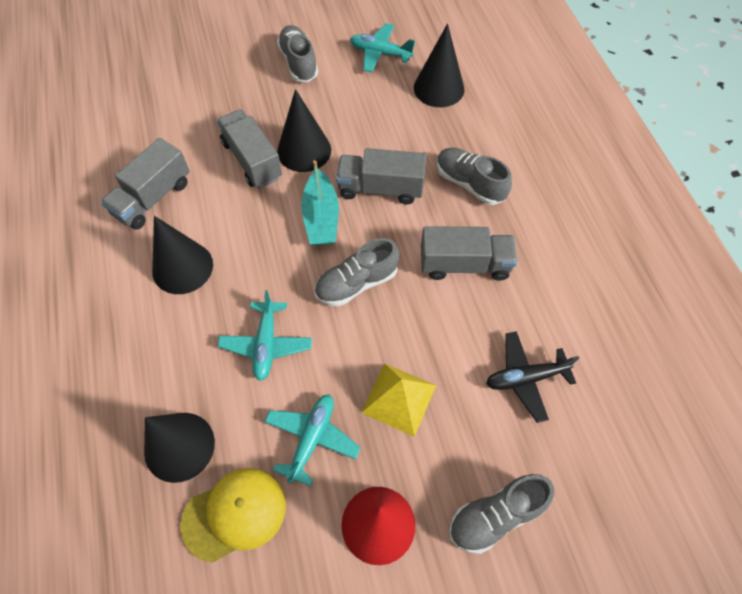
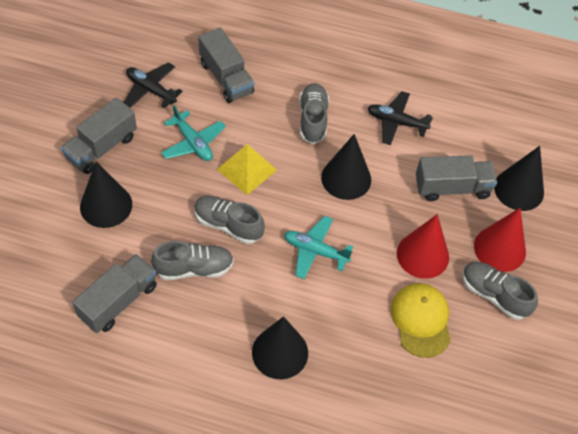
black plane: [486,331,579,423] = 1 -> [124,62,183,108] [368,91,433,145] = 2
red cone: [341,487,415,565] = 1 -> [397,214,449,279] [474,208,526,272] = 2
turquoise boat: [301,160,339,245] = 1 -> none = 0
turquoise plane: [218,290,312,381] [264,394,361,487] [350,23,415,72] = 3 -> [161,105,226,161] [284,216,353,279] = 2

